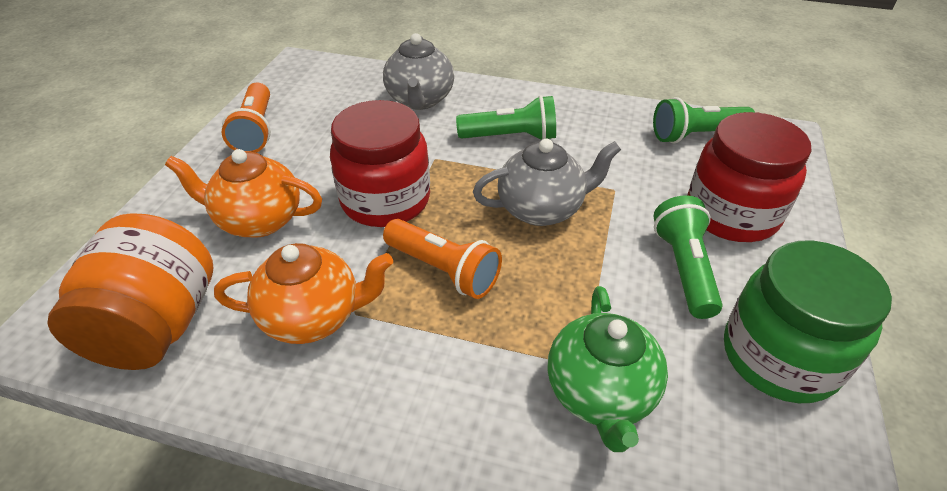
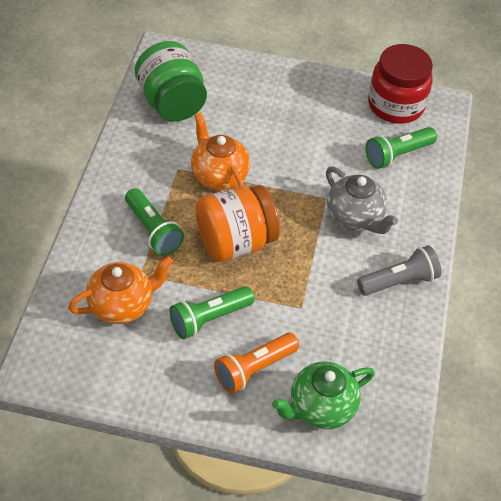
grey flashlight: none = 0 -> [357,245,441,296] = 1
grey teapot: [383,33,454,110] [473,138,621,226] = 2 -> [326,166,398,234] = 1
orange flashlight: [222,83,271,153] [383,219,502,299] = 2 -> [214,333,299,393] = 1
red jar: [330,100,430,227] [687,112,812,242] = 2 -> [368,44,433,124] = 1

